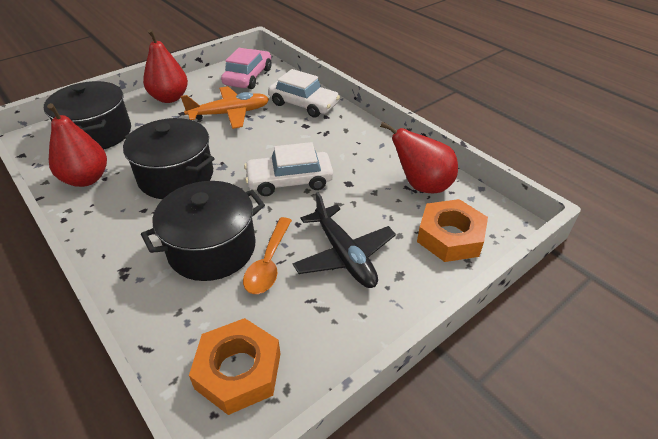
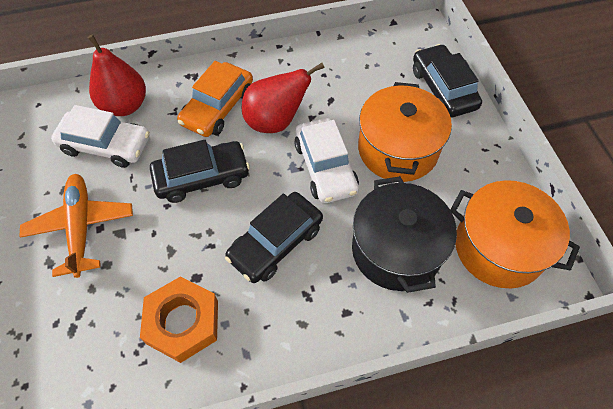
black car: none = 0 -> [150,140,250,203] [225,192,323,283] [413,44,482,117] = 3
black plane: [293,192,396,288] = 1 -> none = 0
black pot: [44,81,131,150] [123,118,215,199] [141,181,265,281] = 3 -> [352,176,457,293] = 1
orange car: none = 0 -> [177,61,253,137] = 1
orange nut: [189,318,280,415] [417,199,488,262] = 2 -> [140,276,218,363] = 1
orange pot: none = 0 -> [358,82,452,182] [450,180,580,288] = 2
orange spoon: [243,217,292,294] = 1 -> none = 0
pink car: [221,48,271,89] = 1 -> none = 0
red pear: [47,103,107,187] [143,29,188,103] [380,121,458,193] = 3 -> [88,34,146,116] [242,63,325,133] = 2

